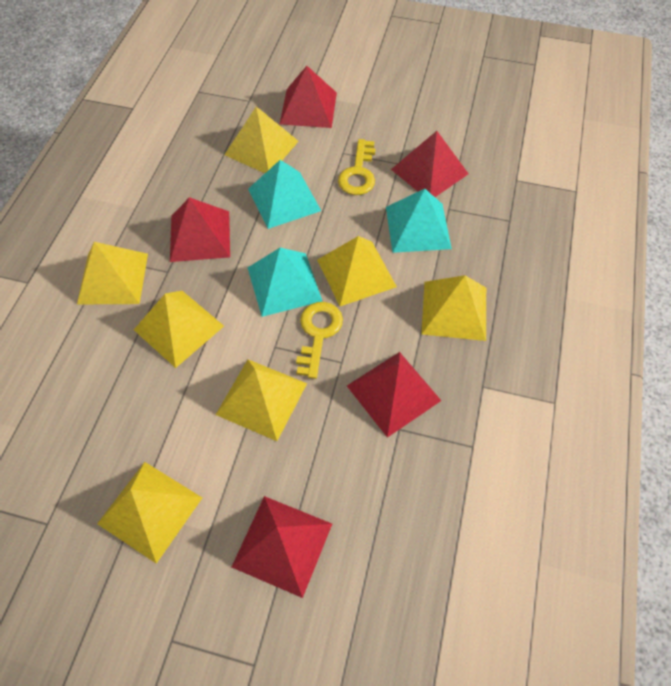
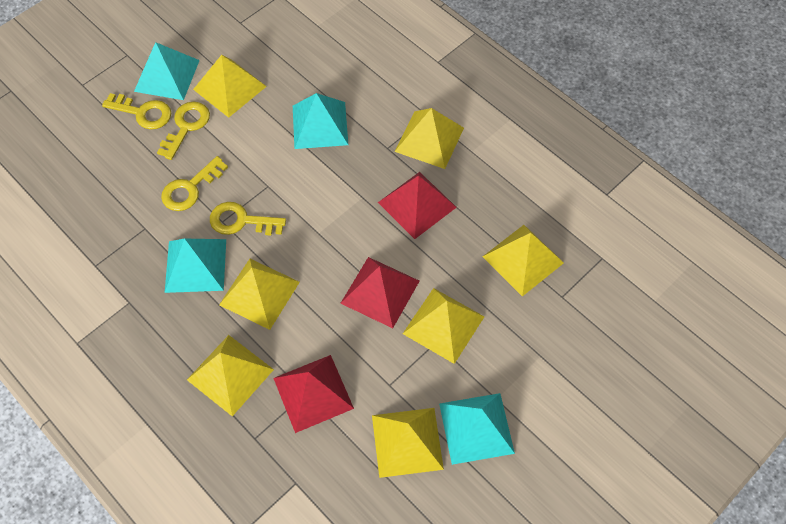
red pyramid: [170,197,230,262] [232,496,332,598] [280,66,337,128] [347,352,441,438] [391,131,469,197] = 5 -> [274,355,354,433] [340,257,419,328] [378,172,457,239] = 3
turquoise pyramid: [248,160,321,229] [248,248,322,317] [386,189,452,253] = 3 -> [134,42,200,100] [165,239,226,293] [293,93,348,149] [439,393,515,465] = 4
yellow key: [296,302,343,379] [338,139,376,195] = 2 -> [102,93,171,130] [157,101,210,160] [161,156,228,211] [210,202,286,236] = 4

